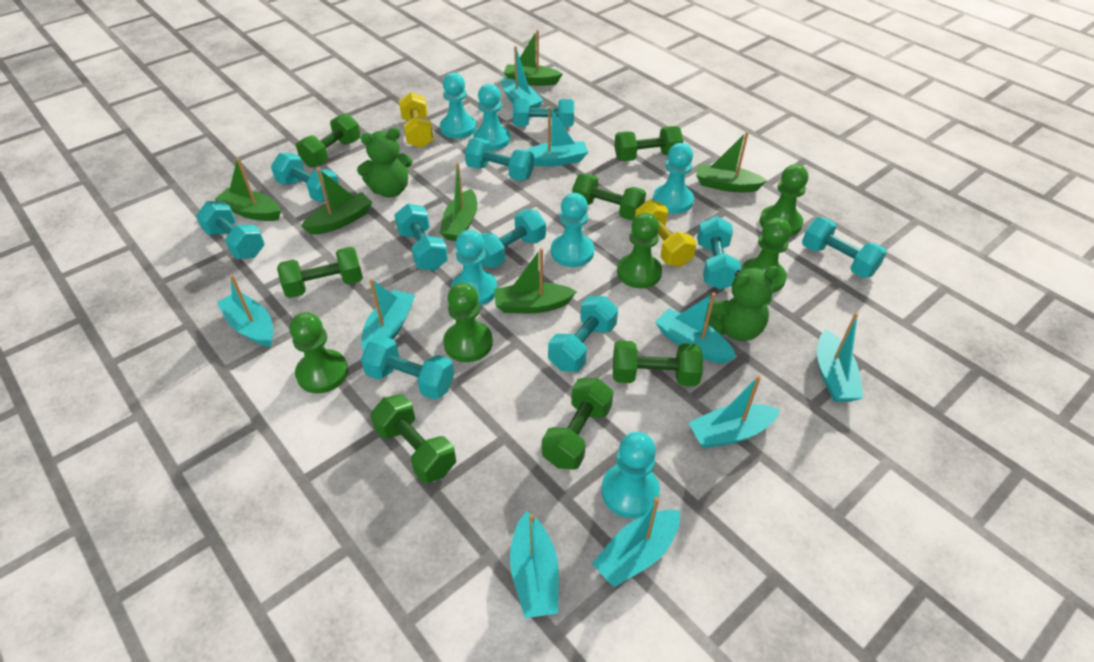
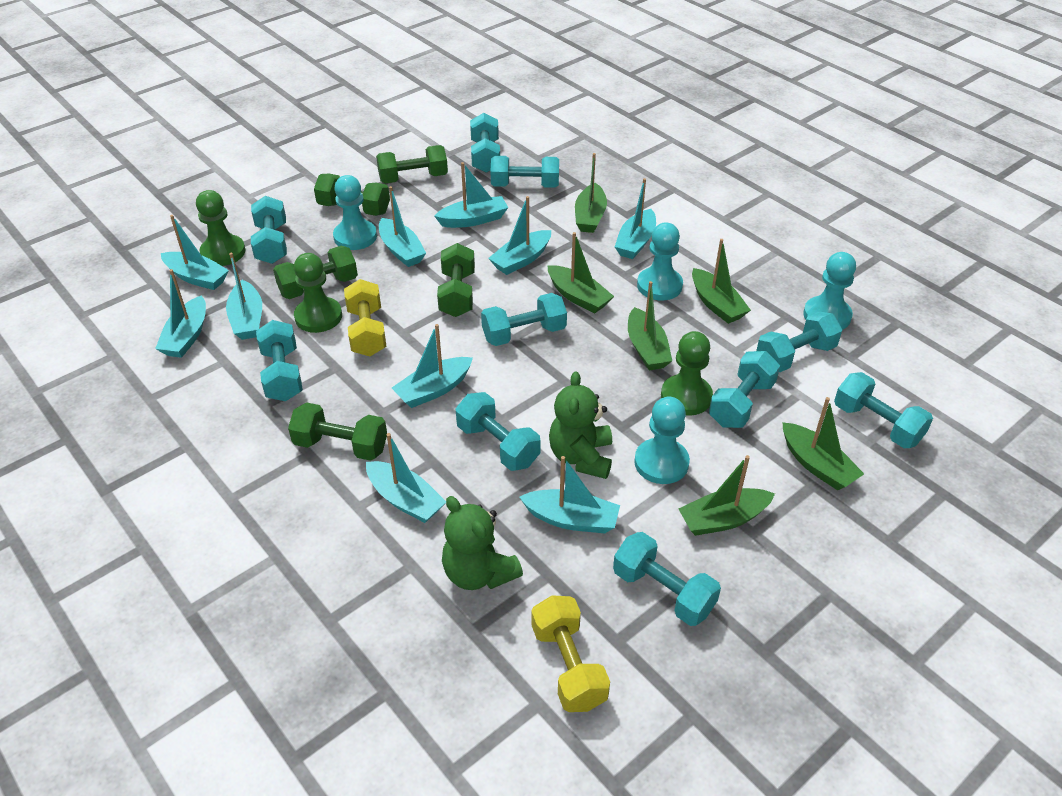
green dumbbell: [277,247,363,298] [296,113,361,168] [370,394,456,483] [542,378,613,470] [572,173,646,220] [613,341,703,386] [614,126,683,161] = 7 -> [273,246,358,299] [288,403,387,461] [314,174,390,216] [376,145,448,184] [437,243,475,317] = 5
green pawn: [289,312,348,393] [443,283,493,362] [617,213,662,288] [741,218,791,293] [759,164,808,236] = 5 -> [196,190,246,266] [294,253,342,333] [661,331,713,416] = 3
turquoise boat: [217,275,274,347] [361,279,415,351] [501,46,544,108] [510,511,559,618] [526,106,588,167] [592,497,680,588] [655,292,736,363] [688,375,780,448] [817,312,863,402] = 9 -> [155,269,206,358] [161,215,229,290] [226,253,262,340] [366,433,446,523] [379,186,426,267] [392,324,473,408] [434,162,508,228] [488,196,551,275] [519,456,620,533] [615,178,656,259] = 10
turquoise pawn: [440,73,476,139] [451,230,497,306] [473,84,510,151] [551,193,594,267] [601,432,660,518] [653,143,694,214] = 6 -> [333,175,377,250] [634,397,690,484] [637,223,683,300] [803,252,856,330] = 4

